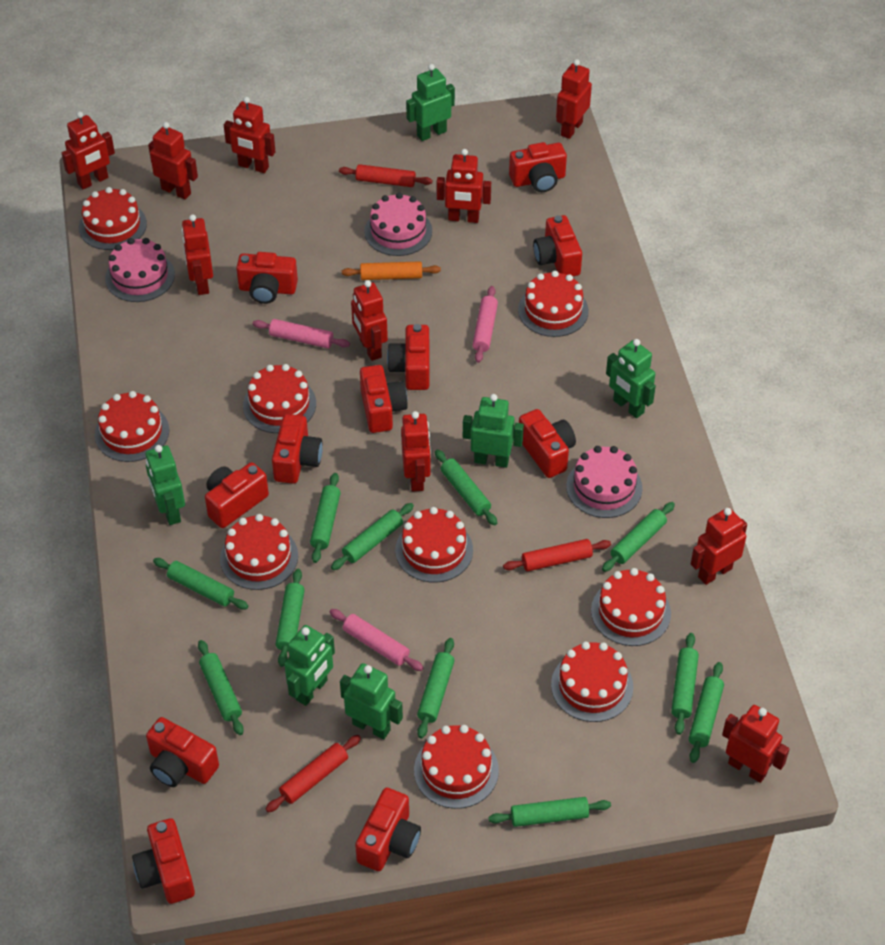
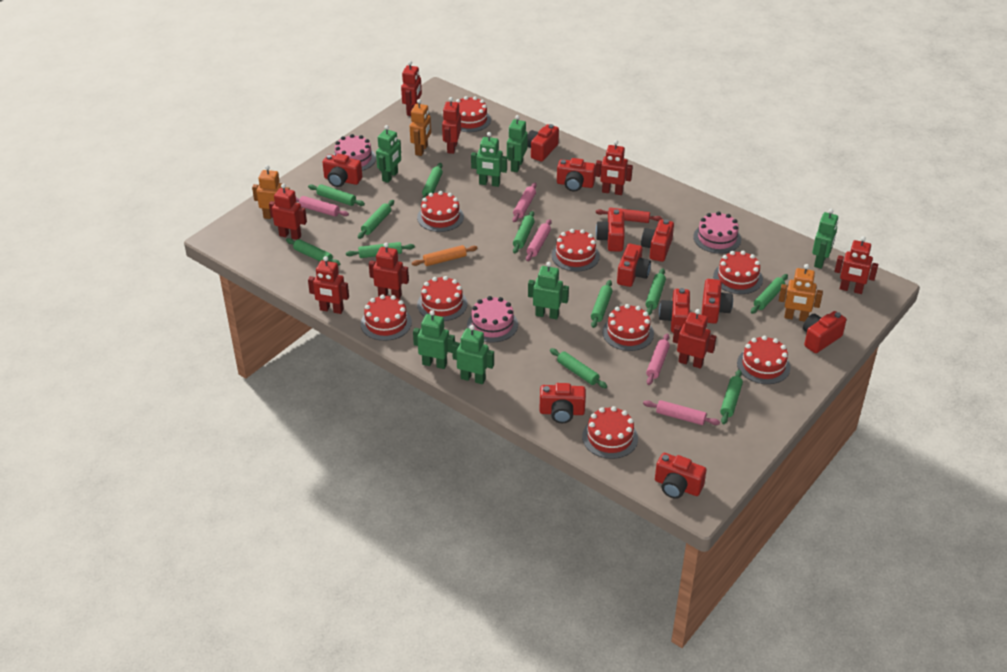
green robot: [146,445,185,525] [284,625,335,706] [340,663,403,739] [406,64,455,141] [463,394,524,468] [606,339,656,418] = 6 -> [376,125,401,183] [413,310,455,369] [452,325,494,384] [471,132,507,187] [507,115,528,172] [528,262,569,319] [812,209,838,269] = 7
orange robot: none = 0 -> [252,165,290,219] [410,99,431,156] [779,264,823,322] = 3
pink rolling pin: [253,319,350,348] [330,609,423,671] [473,286,498,363] = 3 -> [296,196,349,217] [512,183,537,222] [526,219,551,261] [643,400,720,425] [646,334,670,385] = 5
red robot: [62,111,115,189] [148,122,198,200] [181,214,213,295] [224,97,275,173] [351,280,388,361] [401,411,431,492] [437,149,491,223] [556,59,592,139] [691,507,747,585] [722,705,790,783] = 10 -> [269,183,307,240] [308,256,349,314] [369,243,409,299] [401,61,422,116] [442,97,461,154] [595,140,633,195] [673,309,716,369] [835,236,878,294] = 8
red rolling pin: [266,735,361,813] [339,164,433,187] [503,539,611,571] = 3 -> [596,207,662,223] = 1

